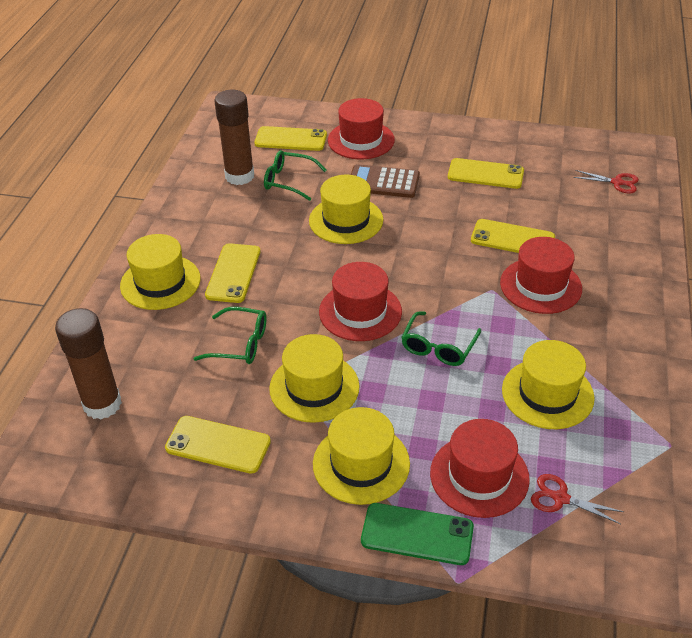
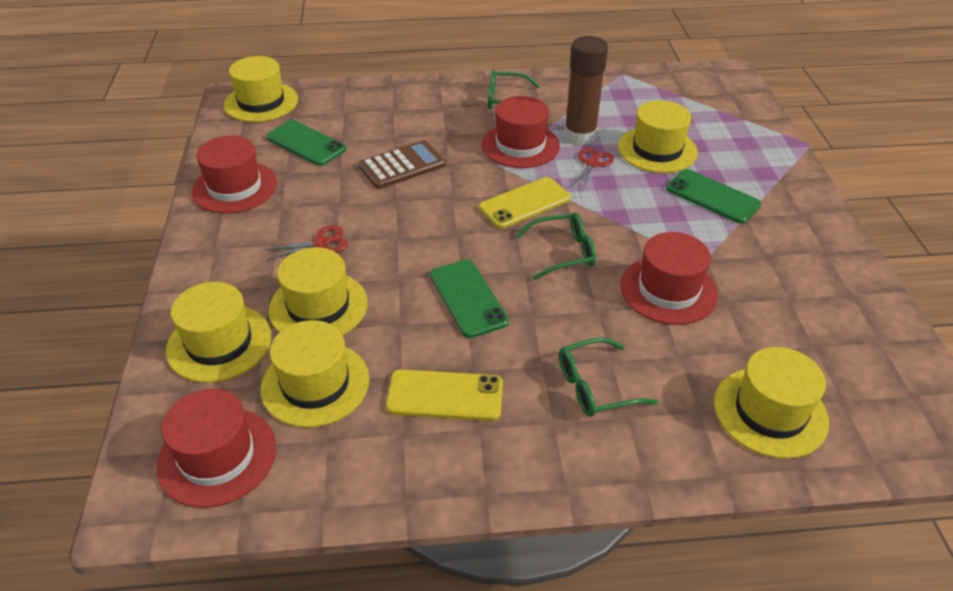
brown glue stick: [55,308,122,419] [214,90,254,185] = 2 -> [564,36,608,145] = 1
green phone: [361,503,474,565] = 1 -> [266,120,346,166] [430,260,509,338] [666,169,761,224] = 3
yellow hat: [120,234,201,310] [269,334,360,423] [309,175,383,244] [313,407,410,505] [502,340,595,429] = 5 -> [166,282,271,383] [224,56,298,122] [260,320,370,428] [268,247,368,335] [618,100,698,173] [714,347,829,459] = 6
yellow phone: [165,416,271,474] [205,243,260,303] [254,126,327,151] [448,158,524,189] [471,219,555,253] = 5 -> [386,369,503,421] [479,177,571,229] = 2

